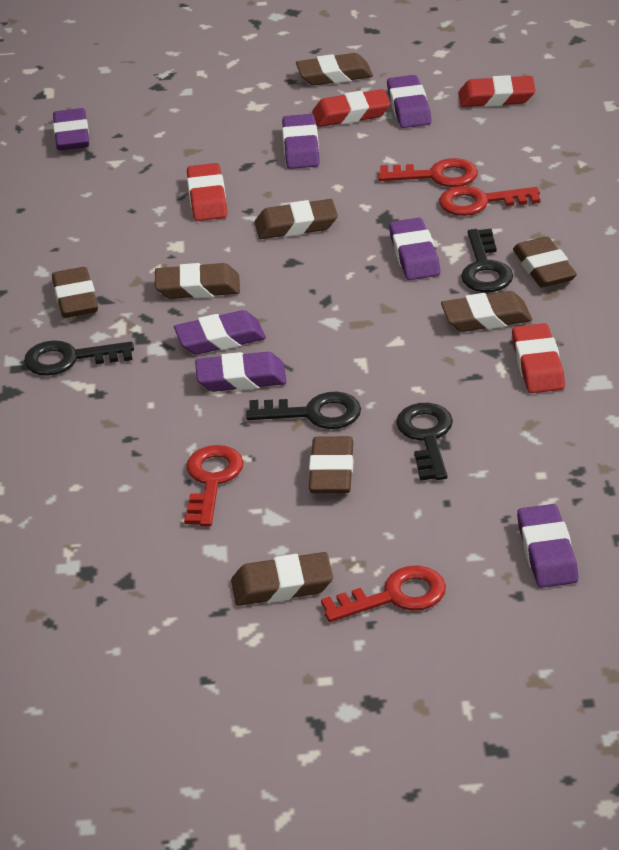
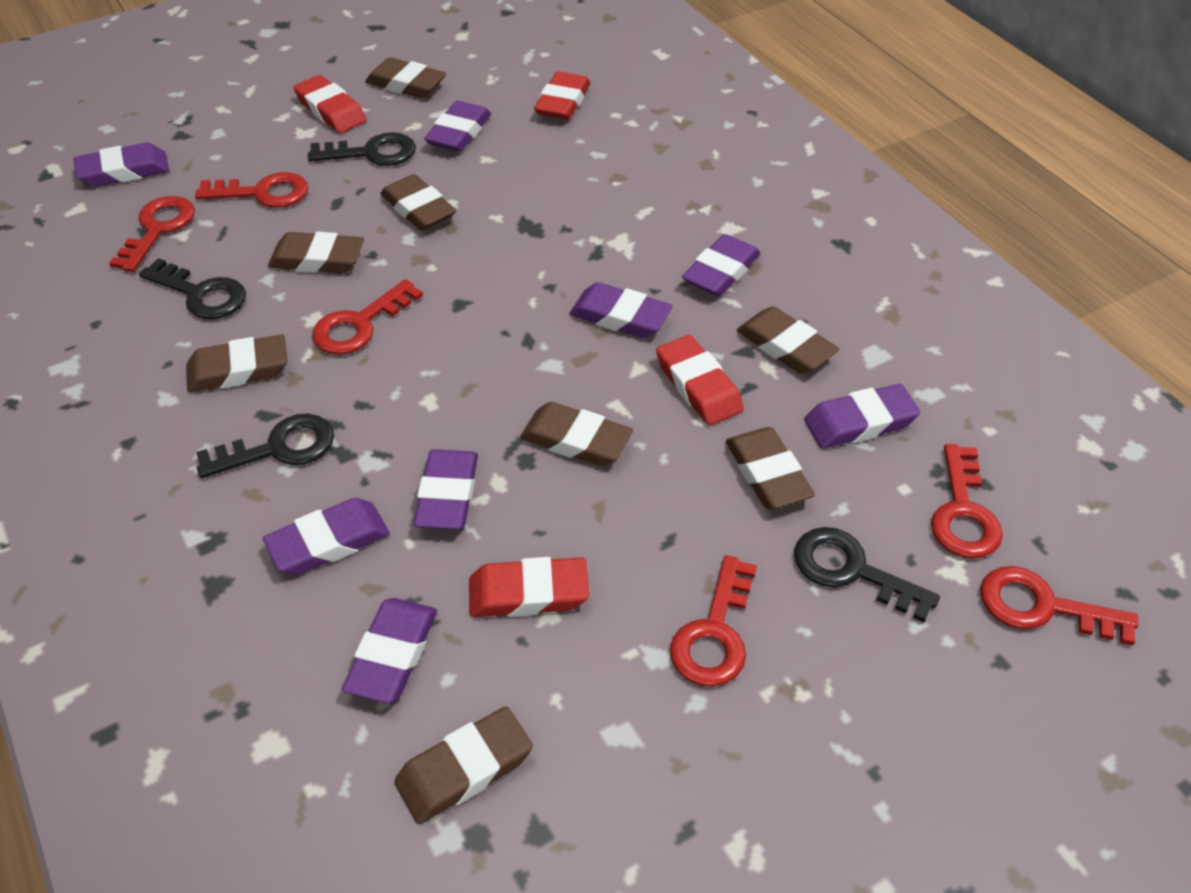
purple eraser: [53,108,89,151] [174,310,266,354] [195,352,287,392] [282,114,320,169] [387,75,431,128] [389,218,440,280] [517,504,578,588] = 7 -> [73,143,169,187] [263,498,390,575] [342,598,437,703] [413,449,478,530] [424,101,491,152] [569,282,673,338] [682,234,761,296] [804,384,920,449] = 8
red key: [184,445,244,526] [321,565,446,622] [378,158,478,187] [439,186,540,216] = 4 -> [109,196,195,272] [195,172,308,208] [312,279,423,355] [670,555,757,687] [931,444,1003,559] [980,566,1139,646] = 6

